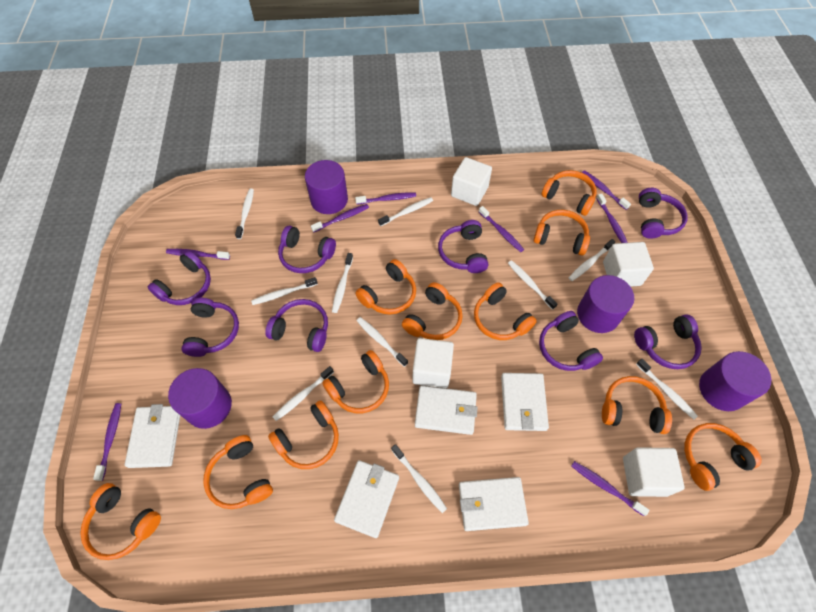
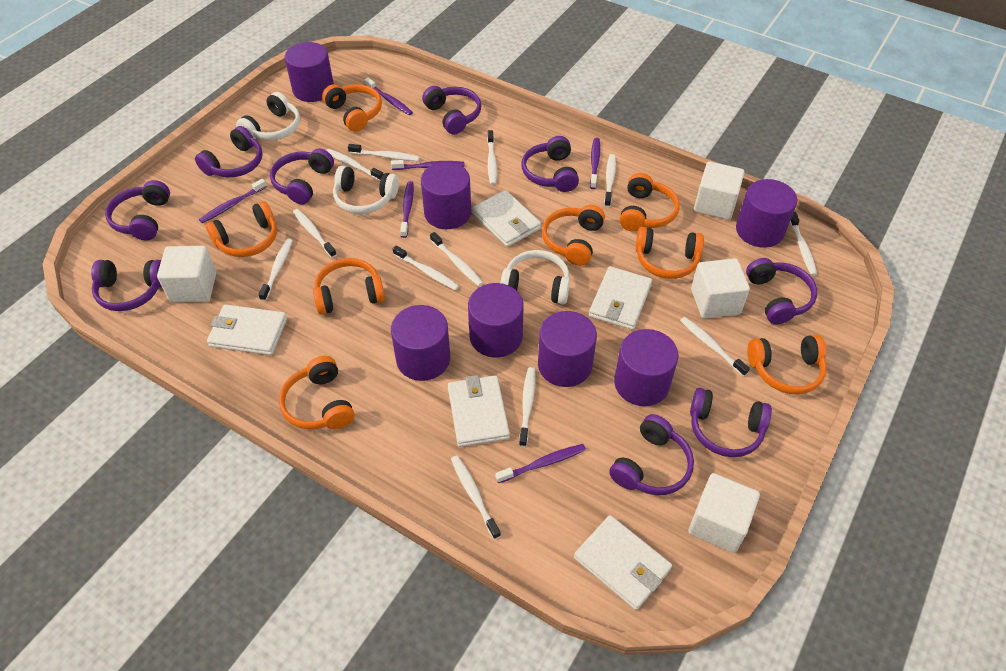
orange headphones: [80,483,161,560] [203,435,273,509] [268,401,339,469] [322,350,389,413] [355,259,416,314] [402,282,463,340] [474,282,537,340] [534,210,590,256] [541,170,596,216] [602,376,672,434] [684,423,762,491] = 11 -> [206,201,277,257] [279,356,355,429] [313,258,385,315] [322,84,382,132] [542,205,605,266] [620,173,680,232] [636,227,704,279] [747,335,827,394] = 8
purple cylinder: [168,368,232,429] [305,160,348,214] [577,275,634,333] [699,351,771,411] = 4 -> [285,42,334,102] [391,305,450,381] [421,162,471,229] [468,283,524,358] [538,311,597,387] [614,329,678,406] [736,179,797,248] = 7
purple headphones: [148,250,211,305] [181,298,239,357] [265,299,328,352] [278,226,336,273] [438,220,488,273] [539,311,603,371] [634,314,702,369] [639,188,688,239] = 8 -> [91,260,162,311] [105,180,170,241] [195,126,263,177] [270,148,334,205] [422,86,481,134] [522,136,579,192] [609,414,694,495] [690,388,772,457] [746,258,817,325] = 9
purple toothbrush: [93,403,121,481] [166,249,230,260] [311,204,369,232] [355,192,416,205] [479,206,524,252] [571,461,650,516] [581,170,631,210] [596,194,628,243] = 8 -> [199,179,267,223] [365,78,413,115] [391,160,465,170] [400,181,414,238] [496,444,586,483] [590,138,600,189] = 6
white headphones: none = 0 -> [236,92,300,141] [333,166,399,214] [500,250,570,304] = 3
white toothbrush: [235,189,254,239] [251,277,318,305] [273,366,334,421] [332,253,353,313] [357,317,408,367] [378,197,433,226] [391,444,447,513] [508,260,557,310] [569,239,616,281] [636,359,698,420] = 10 -> [258,239,293,301] [293,209,337,258] [326,149,383,181] [348,144,420,161] [393,245,459,290] [430,232,483,286] [451,455,501,539] [487,130,497,185] [519,367,535,447] [604,154,616,207] [680,317,750,376] [790,212,817,276] = 12

